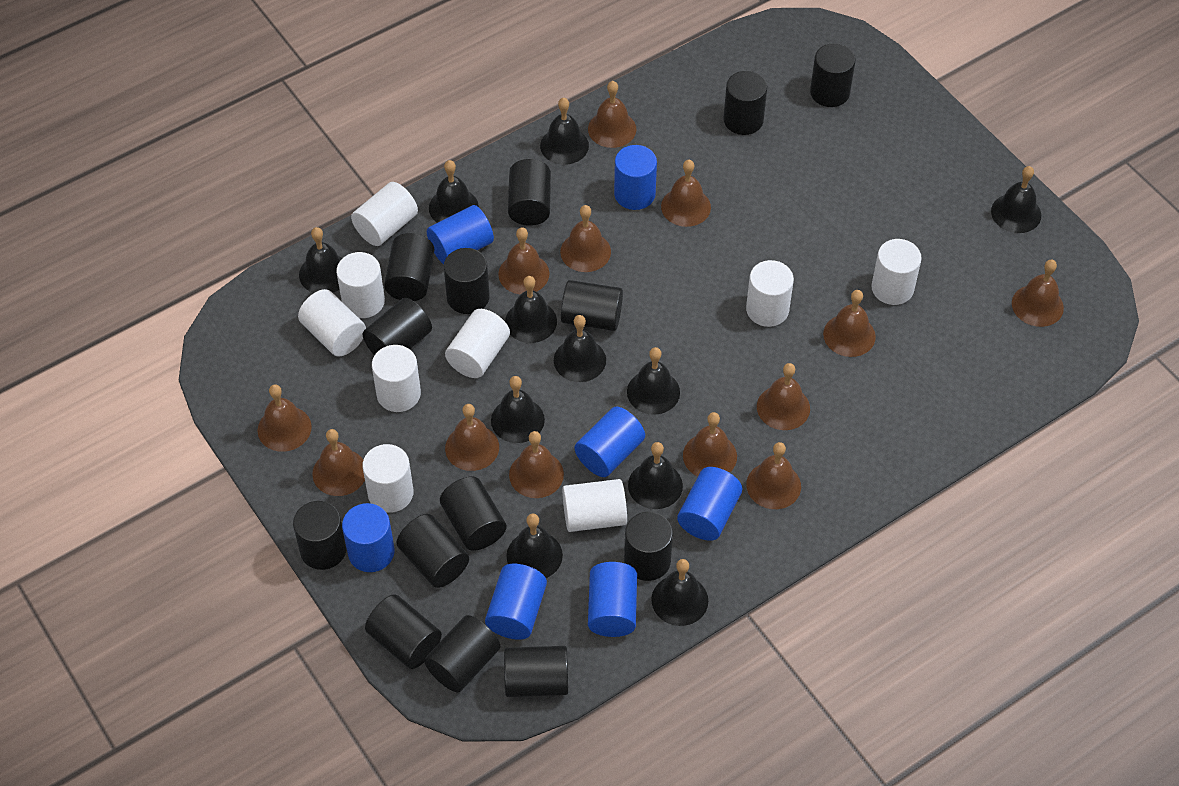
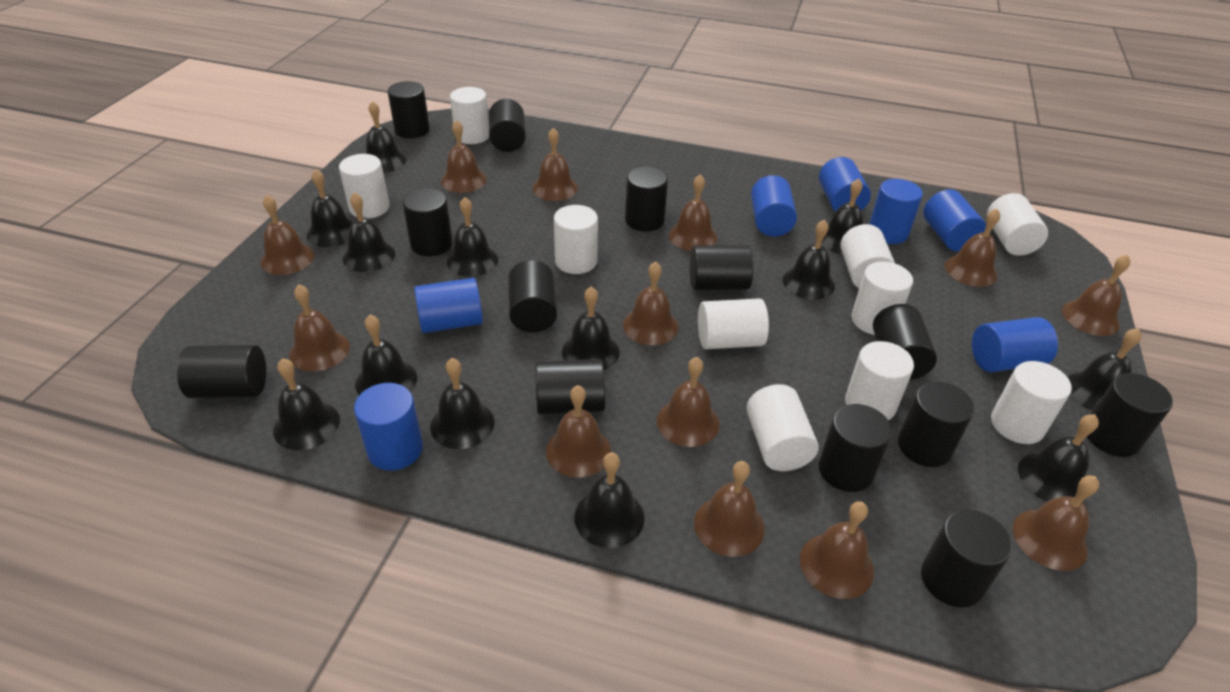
black bell: [299,227,342,293] [429,160,479,223] [491,376,545,443] [505,276,557,343] [507,513,563,578] [540,98,589,165] [554,315,606,382] [627,347,680,415] [628,442,683,509] [651,559,708,626] [991,166,1041,233] = 11 -> [273,358,340,450] [307,169,352,247] [343,192,395,272] [355,315,417,395] [366,101,406,173] [430,358,495,449] [447,197,498,277] [562,287,620,370] [574,452,645,548] [783,220,835,300] [821,179,863,254] [1018,414,1099,502] [1068,328,1142,411] = 13
black cylinder: [293,501,347,570] [363,298,432,356] [365,594,442,669] [384,233,434,301] [397,514,469,588] [424,615,500,692] [440,476,507,551] [443,248,490,314] [504,646,568,697] [508,159,551,226] [561,280,623,331] [624,512,673,581] [723,71,767,135] [810,43,855,107] = 14 -> [177,345,266,398] [388,81,430,138] [402,188,453,256] [489,99,526,152] [508,260,557,332] [535,359,605,415] [625,166,668,231] [690,245,754,290] [819,404,892,492] [873,304,937,380] [898,382,974,467] [921,510,1012,608] [1087,373,1173,457] = 13
white cylinder: [298,289,366,356] [336,252,385,318] [351,182,418,246] [362,444,413,513] [372,345,421,412] [445,309,510,378] [562,479,627,532] [746,260,794,327] [871,239,922,305] = 9 -> [339,154,389,219] [450,87,489,144] [554,205,598,274] [698,298,769,349] [746,384,819,471] [840,224,895,288] [845,341,914,420] [851,261,913,335] [987,193,1048,256] [991,361,1072,444] = 10

